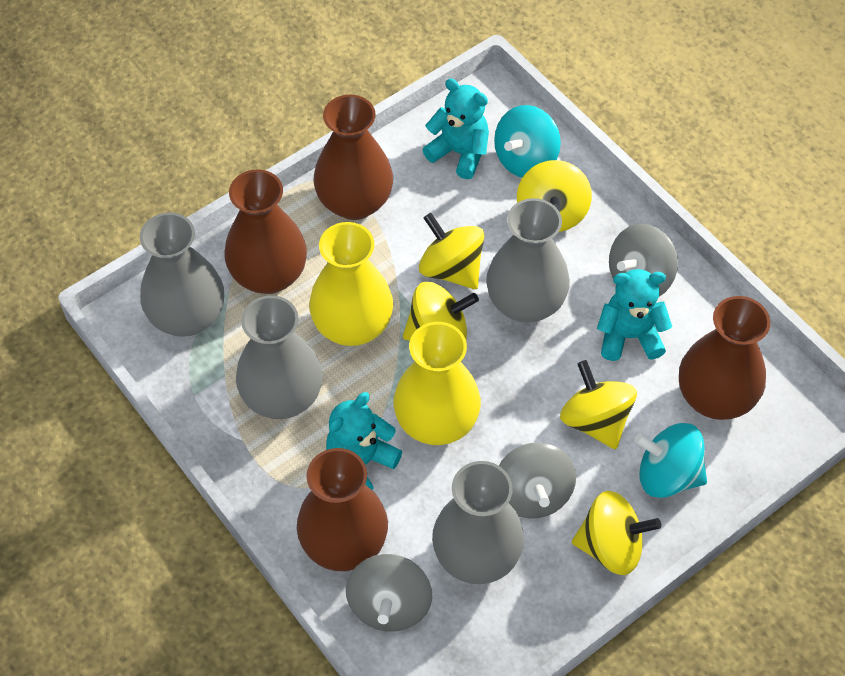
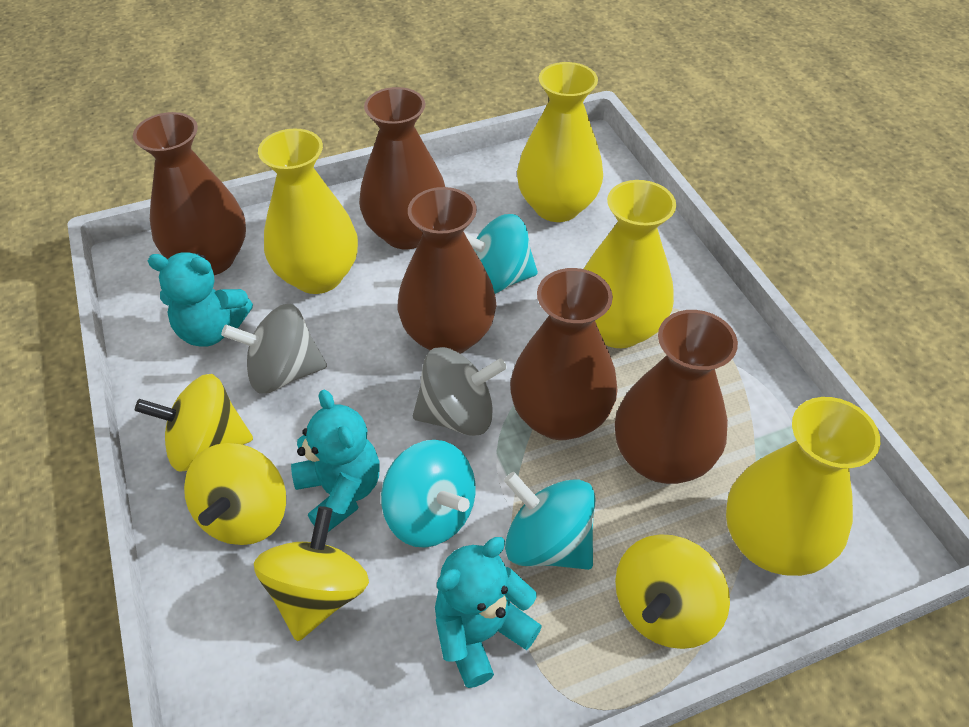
brown vase: [224,170,307,294] [297,448,388,571] [313,95,393,220] [679,296,770,420] = 4 -> [133,112,246,275] [359,87,445,249] [398,187,496,354] [510,268,617,440] [615,310,738,484] = 5
grey spinning top: [346,554,432,632] [499,442,576,519] [609,224,678,297] = 3 -> [221,304,327,394] [413,347,507,436] = 2
grey vase: [140,212,224,337] [236,295,322,419] [432,461,524,584] [486,198,570,322] = 4 -> none = 0
turquoise spinning top: [494,105,561,178] [634,423,707,498] = 2 -> [381,440,476,548] [465,214,538,294] [504,472,595,570] = 3
yellow spinning top: [403,282,479,341] [419,213,484,289] [517,160,592,232] [560,360,637,449] [572,491,661,575] = 5 -> [135,374,253,471] [184,443,286,545] [254,506,369,641] [615,534,730,649] = 4
yellow vase: [309,222,393,346] [393,322,481,445] = 2 -> [258,129,358,294] [517,62,603,222] [584,180,676,348] [726,397,880,576] = 4

